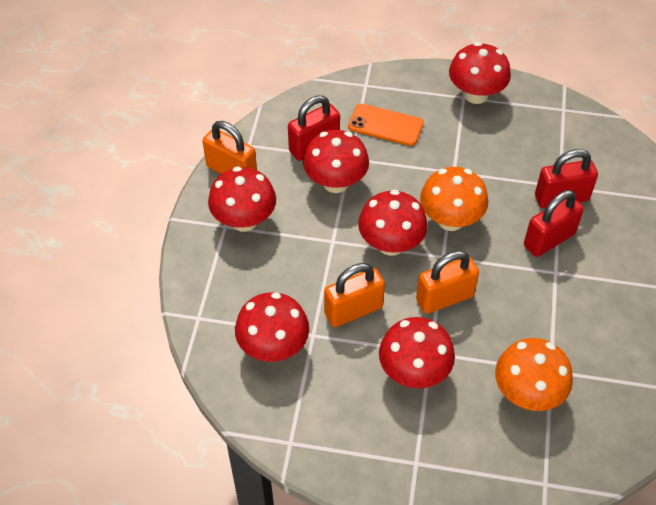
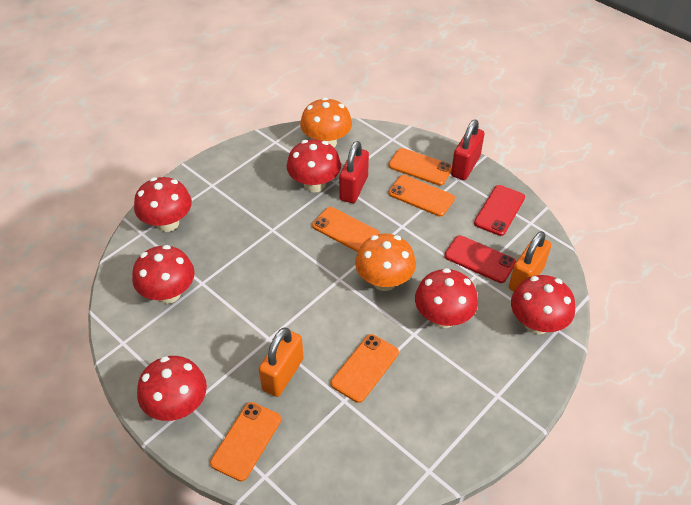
orange padlock: [203,121,257,174] [324,263,385,327] [416,251,479,314] = 3 -> [259,327,304,397] [509,231,551,292] = 2
orange phone: [348,103,424,146] = 1 -> [210,402,281,482] [312,207,380,252] [331,334,399,403] [388,148,452,186] [388,175,455,217] = 5
red padlock: [288,95,340,161] [524,190,584,257] [535,149,598,208] = 3 -> [339,141,369,203] [451,119,485,180] = 2
red phone: none = 0 -> [444,235,516,283] [474,185,525,236] = 2

